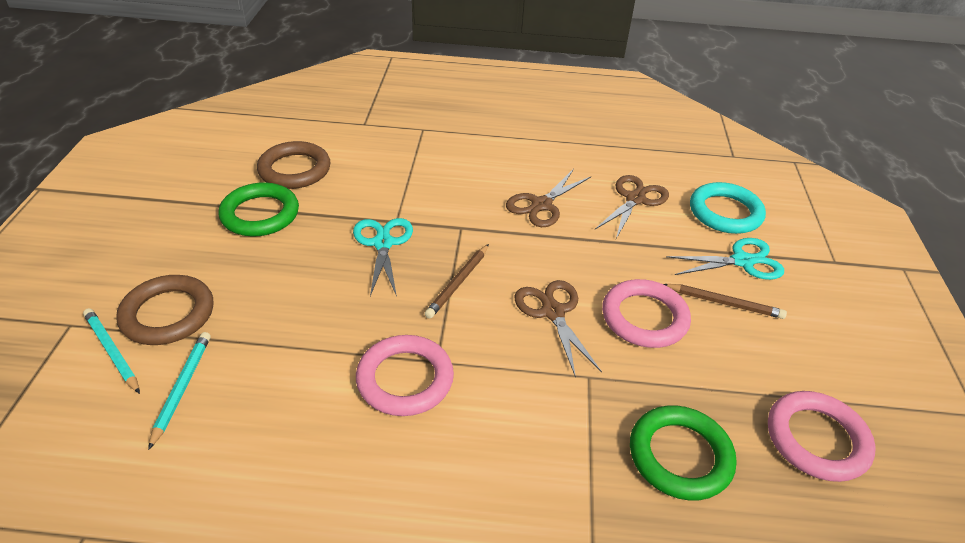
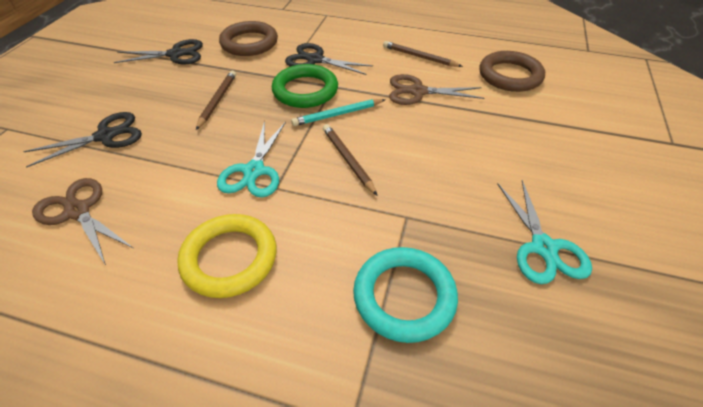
black scissors: none = 0 -> [23,112,142,168] [114,39,203,65] [285,43,373,75] = 3
brown pencil: [425,244,489,319] [664,284,787,319] = 2 -> [196,71,236,130] [323,124,378,196] [383,41,463,67] = 3
brown scissors: [506,169,591,227] [515,280,602,378] [595,175,669,239] = 3 -> [32,178,133,265] [389,74,484,105] = 2
green ring: [218,182,299,236] [630,405,737,500] = 2 -> [272,64,338,108] = 1
pink ring: [356,335,454,416] [602,279,691,348] [768,391,876,482] = 3 -> none = 0
turquoise pencil: [83,308,140,394] [148,332,211,450] = 2 -> [291,99,386,126] = 1
yellow ring: none = 0 -> [177,214,277,298] = 1

